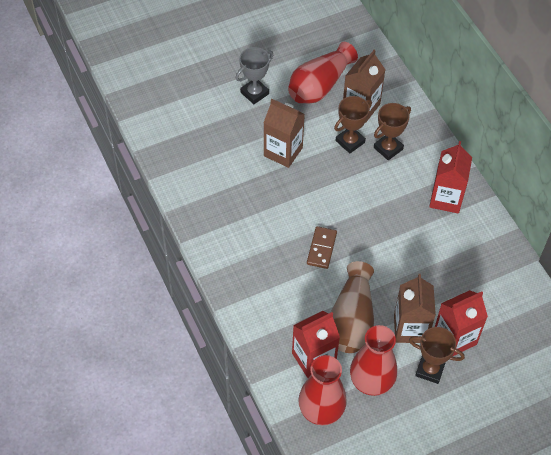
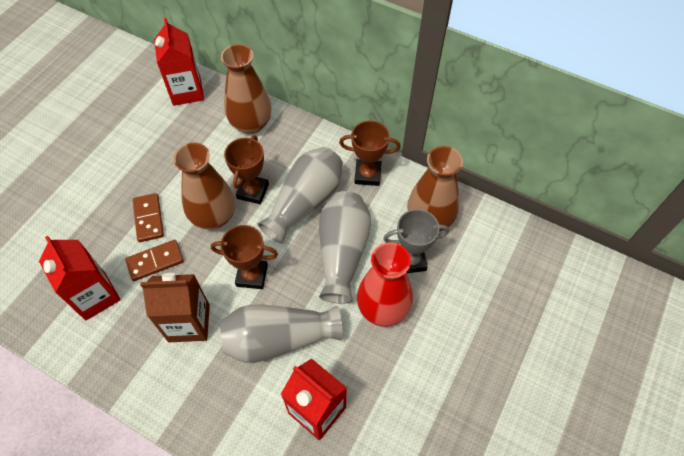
brown carton: [264,99,305,168] [343,50,385,122] [394,274,436,343] = 3 -> [140,273,210,342] = 1
brown domino: [307,226,337,269] = 1 -> [125,240,184,281] [133,193,164,242] = 2
brown vase: [331,261,374,353] = 1 -> [174,143,235,230] [221,44,272,134] [407,146,463,232] = 3
grey vase: none = 0 -> [220,305,342,363] [257,147,343,244] [319,191,371,304] = 3
red vase: [288,42,358,103] [298,355,347,425] [350,325,397,396] = 3 -> [357,242,413,327] = 1

